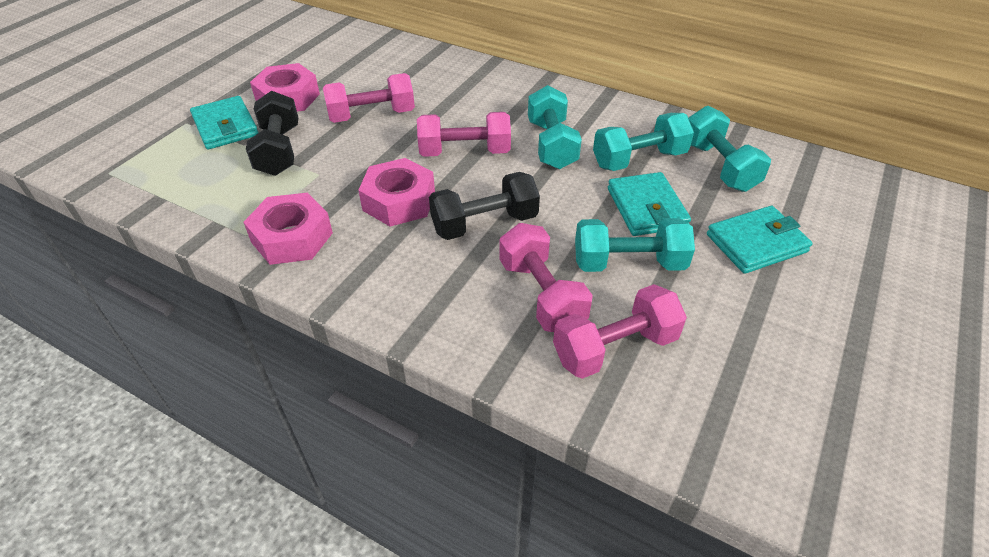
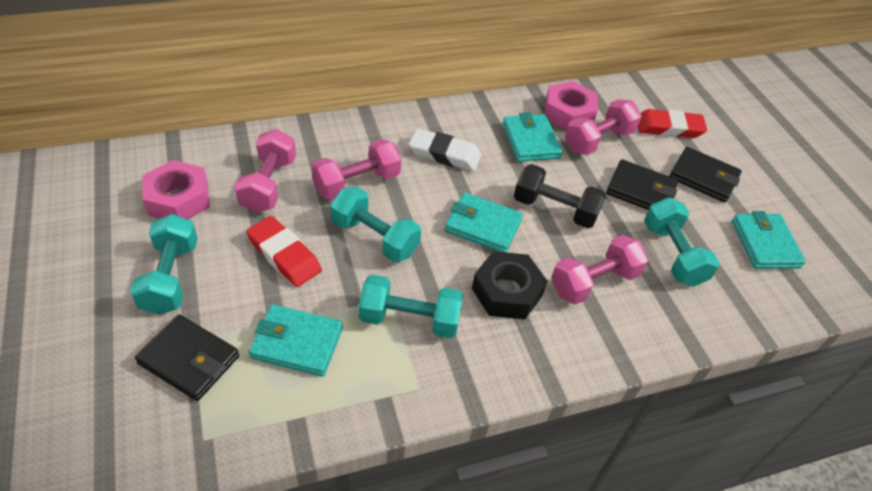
black dumbbell: [246,91,298,176] [429,172,540,240] = 2 -> [514,164,606,228] = 1
black nut: none = 0 -> [472,251,547,319] = 1
black wallet: none = 0 -> [135,314,239,401] [606,159,678,210] [669,147,742,203] = 3
pink nut: [243,193,333,265] [250,63,320,112] [358,158,435,226] = 3 -> [142,160,210,220] [545,81,598,131] = 2
red eraser: none = 0 -> [246,216,322,287] [638,109,707,138] = 2
turquoise wallet: [190,96,259,149] [608,172,691,236] [707,206,813,274] = 3 -> [249,304,343,376] [445,192,523,252] [503,112,562,162] [732,211,806,269] = 4
white eraser: none = 0 -> [409,128,482,171] = 1

